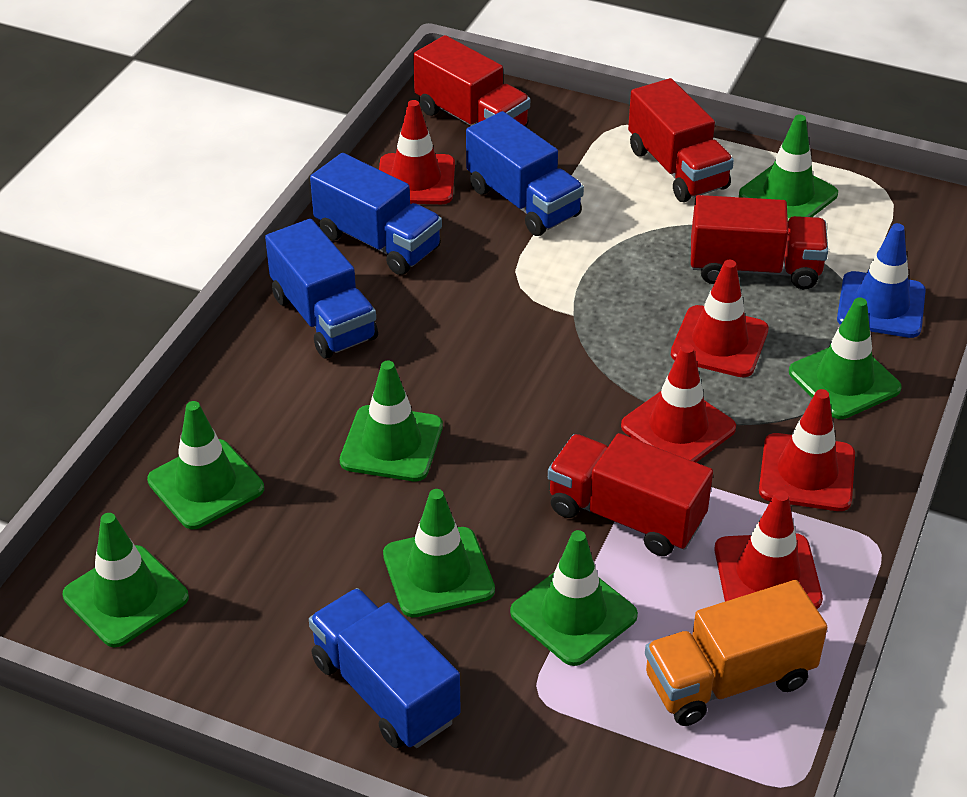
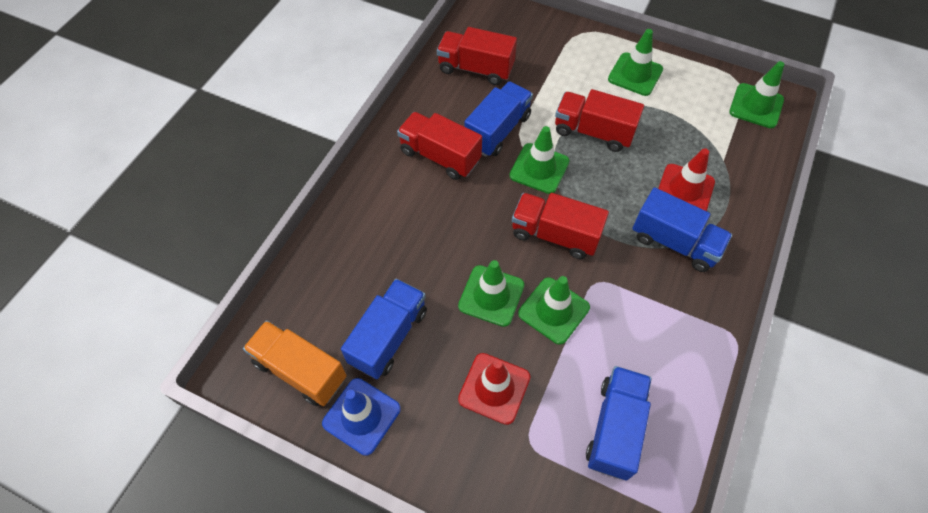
green traffic cone: [63,513,189,647] [147,401,264,529] [340,360,443,481] [383,489,495,618] [510,530,638,666] [739,115,838,220] [789,298,902,419] = 7 -> [458,260,524,327] [509,126,570,194] [518,276,590,345] [608,29,663,96] [729,61,784,128] = 5
red traffic cone: [379,100,455,204] [621,344,736,462] [671,260,769,378] [714,490,823,609] [759,389,855,511] = 5 -> [458,353,531,425] [658,148,715,211] = 2

